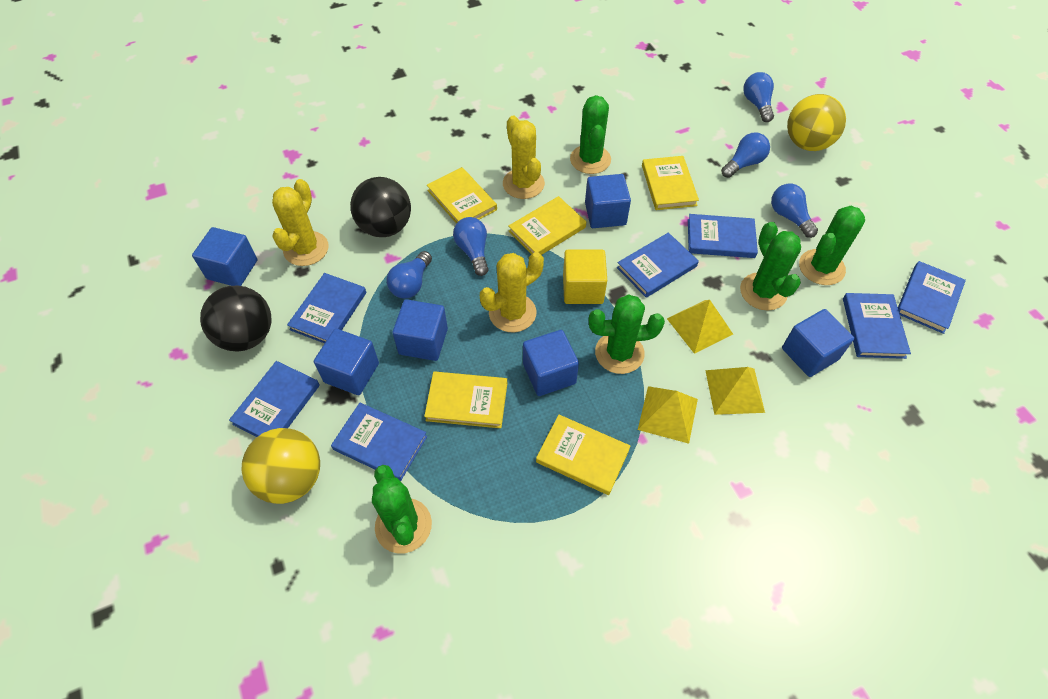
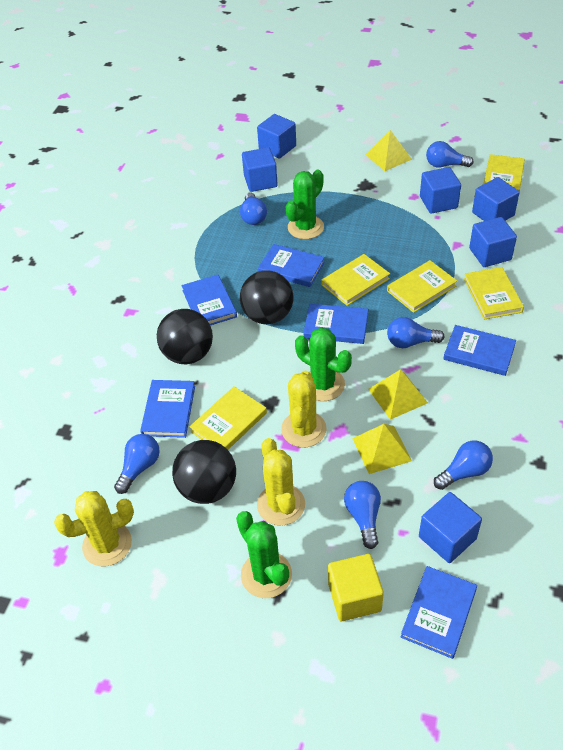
black ball: [200,285,271,352] [350,177,411,237] = 2 -> [157,309,213,364] [172,440,236,504] [240,270,294,324] = 3
blue book: [229,361,320,437] [287,273,366,343] [331,403,427,481] [617,233,699,298] [688,214,758,258] [843,293,911,359] [898,261,966,334] = 7 -> [140,380,195,438] [182,275,237,325] [258,244,325,287] [303,304,368,344] [401,566,477,659] [444,325,516,376] = 6
blue light bulb: [387,251,432,298] [453,217,488,276] [721,133,770,178] [743,72,774,122] [771,184,818,238] = 5 -> [114,434,160,494] [240,193,267,225] [344,481,381,549] [387,317,444,348] [426,141,474,168] [434,441,493,490] = 6
green cactus: [372,465,432,553] [570,95,611,174] [589,294,665,374] [740,222,801,311] [799,206,865,285] = 5 -> [236,511,292,598] [285,170,324,239] [295,327,352,401] = 3
yellow ball: [242,428,320,504] [787,94,846,151] = 2 -> none = 0

